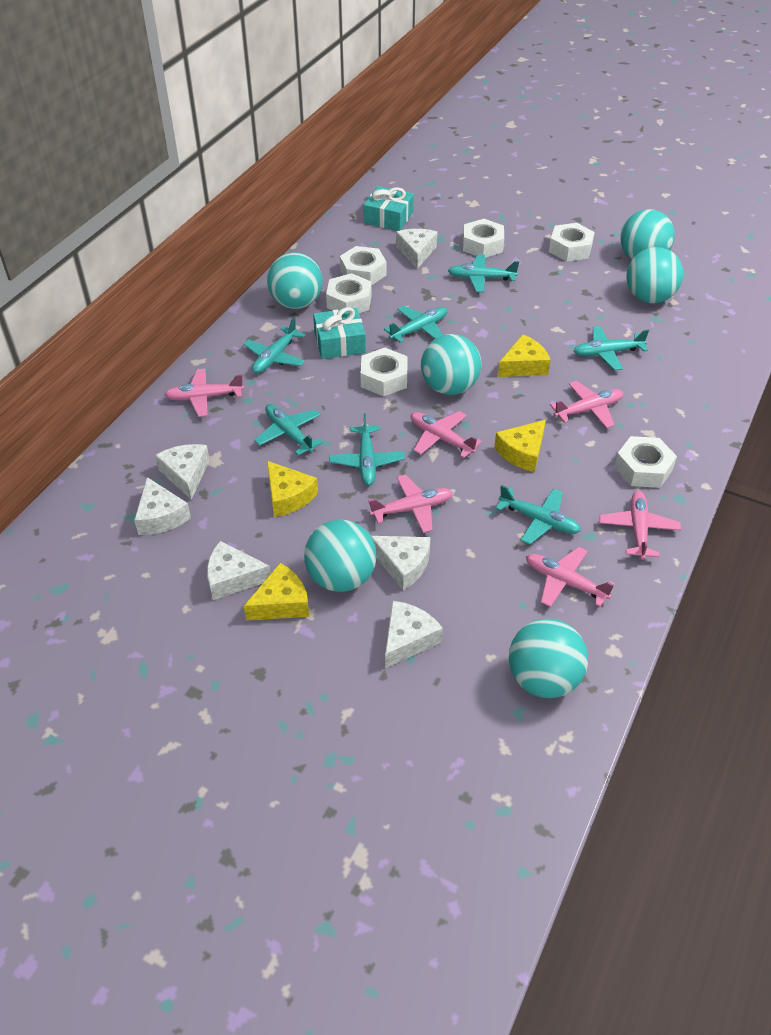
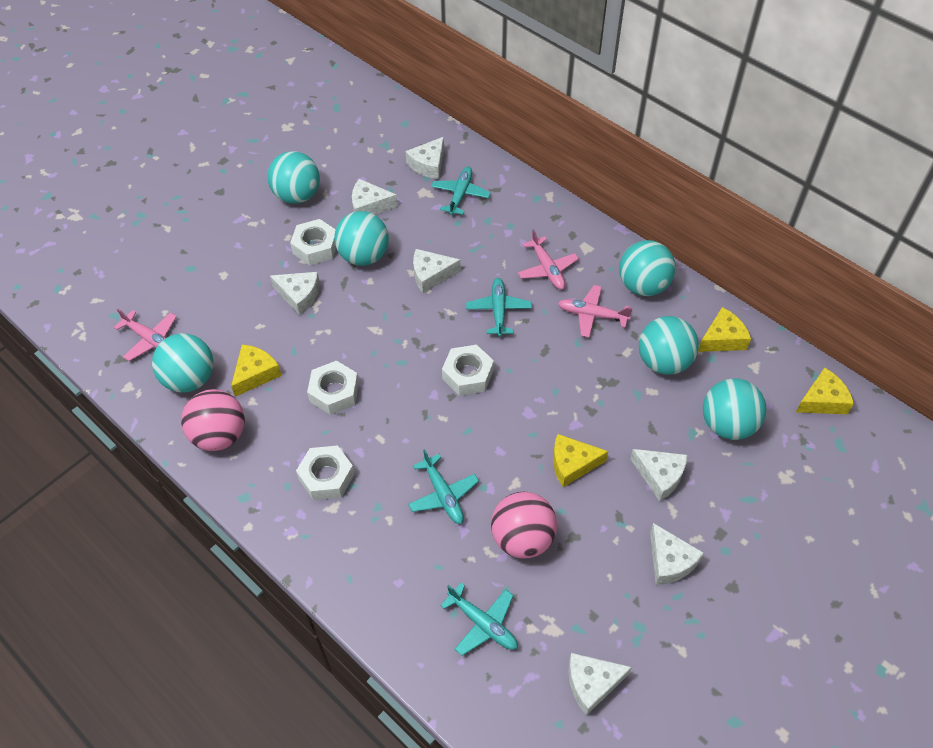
pink ball: none = 0 -> [181,389,245,451] [491,492,557,559] = 2
pink plane: [164,368,244,417] [368,475,453,533] [411,411,482,458] [526,547,615,607] [550,381,623,428] [599,491,681,560] = 6 -> [114,309,177,361] [518,229,579,290] [558,285,632,338] = 3
turquoise gift: [313,307,366,359] [364,186,414,231] = 2 -> none = 0
turquoise plane: [243,317,305,373] [254,404,323,455] [329,413,405,485] [384,305,448,343] [448,255,519,292] [496,485,581,545] [574,326,649,370] = 7 -> [408,449,479,524] [431,167,491,215] [440,583,518,656] [466,278,532,337] = 4
white cheese: [134,477,191,535] [155,444,210,500] [207,541,271,600] [371,536,430,590] [385,601,443,668] [396,229,437,269] = 6 -> [270,272,320,315] [352,179,398,215] [406,137,444,179] [413,249,461,293] [568,653,632,716] [630,449,687,501] [650,523,704,585] = 7
white nut: [326,273,372,313] [340,246,386,286] [361,348,408,396] [463,219,504,258] [549,223,595,262] [614,436,677,488] = 6 -> [290,219,336,265] [296,445,355,500] [307,361,359,415] [442,345,494,396] = 4

